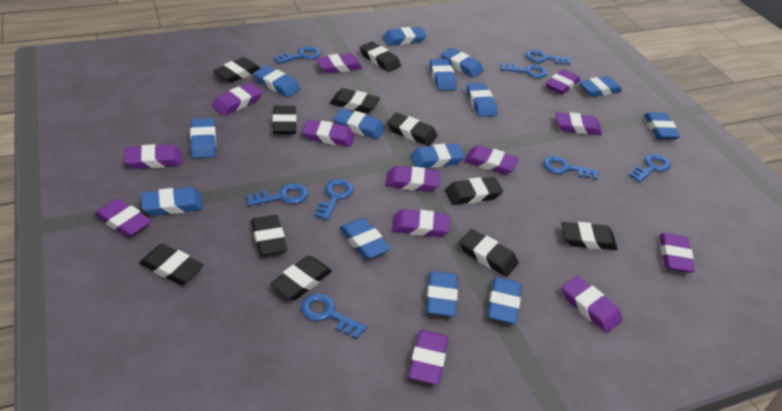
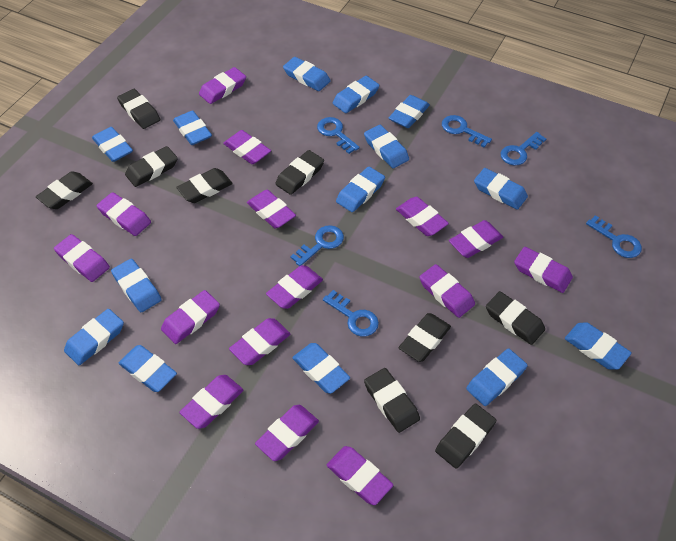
black eraser: [139,244,204,285] [213,57,261,83] [251,215,287,256] [270,255,332,300] [273,106,296,134] [330,88,380,113] [360,42,401,72] [387,113,438,146] [445,177,503,205] [459,229,518,277] [561,222,618,250] = 11 -> [36,171,93,209] [117,89,161,129] [125,146,178,187] [176,168,233,203] [275,150,324,195] [364,368,420,433] [399,313,451,362] [435,403,496,469] [486,291,545,345] = 9
blue key: [246,183,308,206] [274,46,320,64] [301,293,367,339] [314,179,354,221] [500,63,547,78] [525,50,571,65] [543,156,599,180] [629,154,671,183] = 8 -> [290,225,344,266] [317,117,360,154] [323,290,379,337] [442,115,492,148] [501,132,546,166] [586,215,642,258] = 6
purple eraser: [94,199,152,238] [124,144,182,169] [212,83,262,115] [302,120,355,147] [316,53,362,74] [386,166,440,192] [392,209,450,237] [409,330,448,385] [464,145,519,175] [545,69,580,95] [556,112,602,135] [562,276,622,333] [660,233,695,273] = 13 -> [54,234,110,282] [96,192,151,236] [161,290,220,344] [180,375,244,429] [199,67,246,104] [223,130,271,164] [229,318,290,365] [247,190,296,228] [255,405,319,461] [266,265,323,309] [327,446,393,505] [396,197,449,236] [419,264,475,318] [449,220,503,258] [514,247,573,293] = 15

